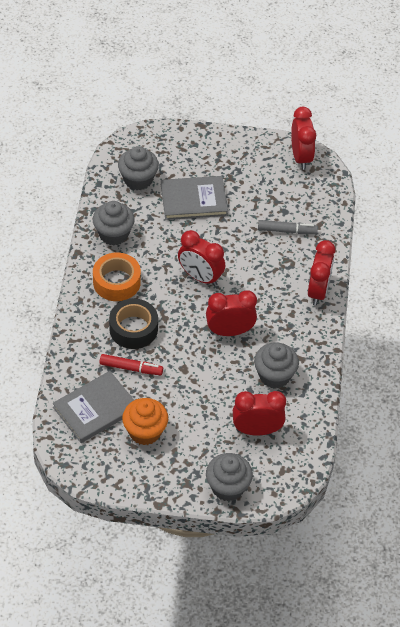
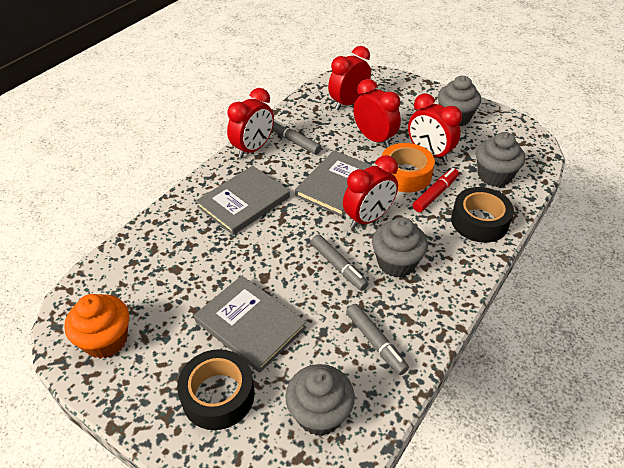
black tape: [109,299,158,349] = 1 -> [177,349,255,430] [451,187,514,243] = 2
grey book: [53,371,134,443] [161,176,228,220] = 2 -> [194,275,306,373] [196,166,290,235] [295,150,373,217] = 3
grey marker: [258,220,318,234] = 1 -> [272,120,322,155] [311,234,369,291] [346,304,409,375] = 3

